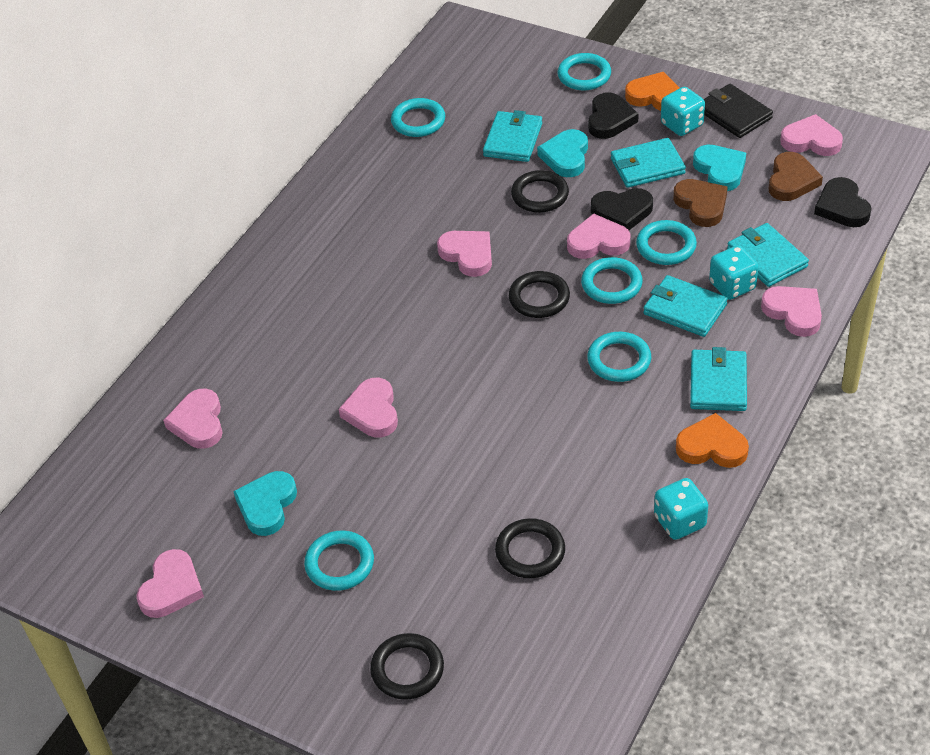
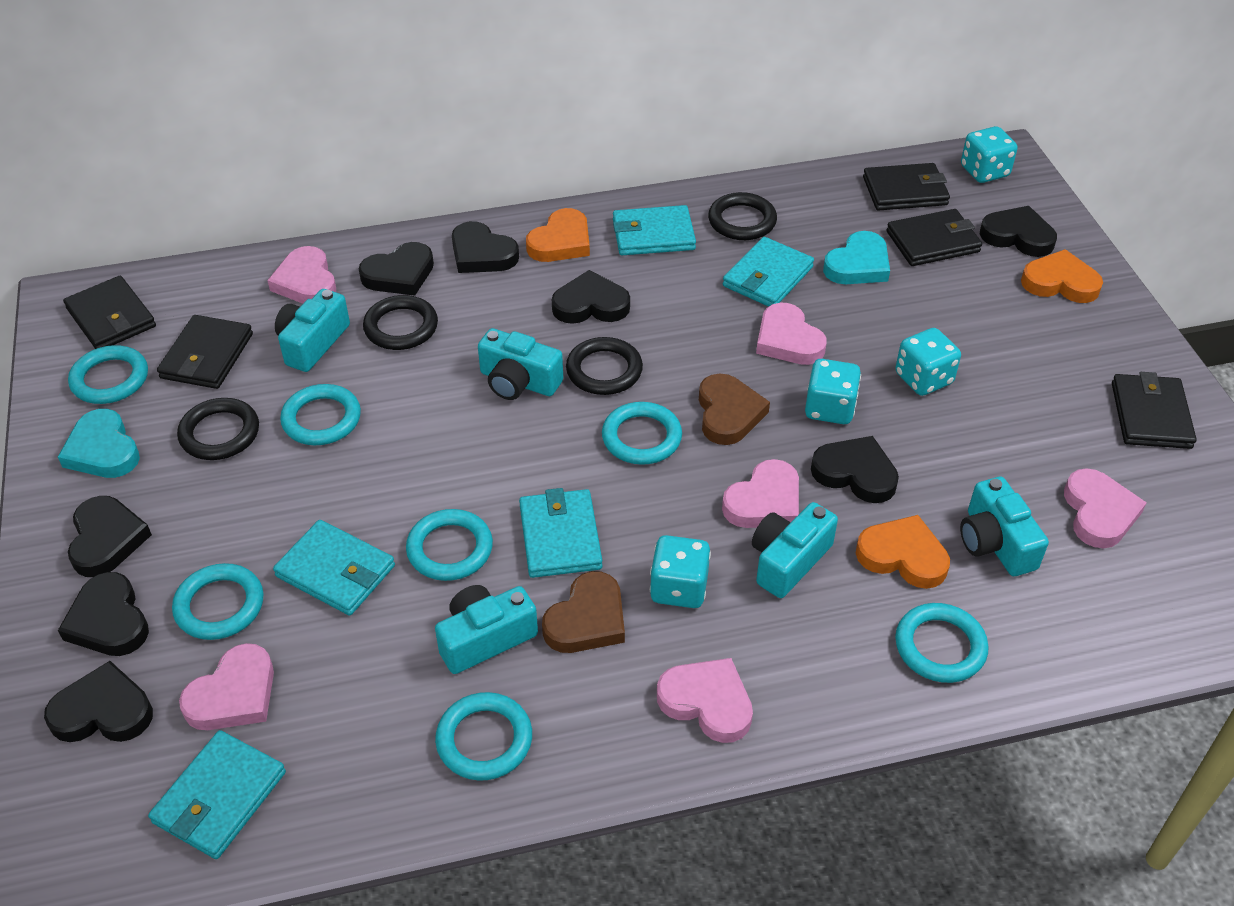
black heart: [588,92,638,139] [591,188,653,230] [814,177,872,227] = 3 -> [44,661,153,742] [58,572,149,656] [68,496,152,577] [359,242,434,296] [452,221,519,273] [552,270,630,324] [811,436,899,503] [980,206,1057,257] = 8
black wallet: [704,84,773,138] = 1 -> [63,276,156,349] [157,315,253,389] [863,163,950,211] [887,209,982,266] [1112,372,1197,449] = 5
orange heart: [625,72,680,111] [676,413,749,468] = 2 -> [526,208,590,262] [856,515,950,589] [1021,249,1103,303] = 3
pink heart: [136,549,204,618] [163,389,223,449] [339,378,398,437] [437,231,492,277] [567,213,630,259] [761,286,822,337] [780,114,843,156] = 7 -> [179,643,274,730] [267,246,336,304] [657,658,753,743] [722,459,799,528] [756,303,827,365] [1064,468,1147,548] = 6
turquoise camera: none = 0 -> [275,289,350,372] [435,585,538,674] [478,328,563,400] [752,502,838,598] [960,477,1049,576] = 5
turquoise dice: [654,478,708,540] [661,87,705,136] [709,245,759,300] = 3 -> [650,535,711,608] [805,359,861,424] [895,328,961,396] [961,126,1018,183] = 4
turquoise heart: [233,471,297,536] [537,129,588,177] [693,145,746,191] = 3 -> [58,409,140,478] [823,231,890,284] = 2
turquoise ring: [304,531,374,591] [391,98,445,137] [558,53,611,90] [581,257,643,304] [587,332,651,382] [636,220,697,265] = 6 -> [68,345,148,404] [172,563,264,640] [280,384,361,445] [406,509,493,581] [435,692,532,781] [602,402,682,465] [895,603,988,683] = 7

